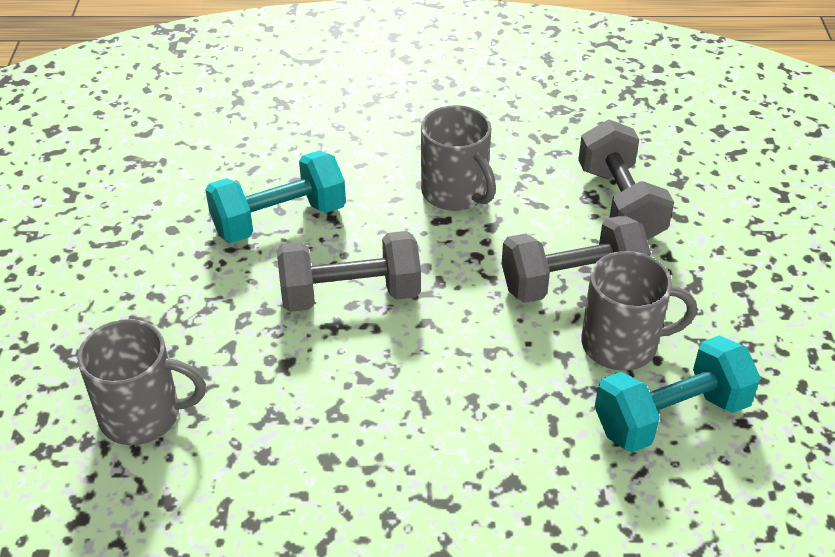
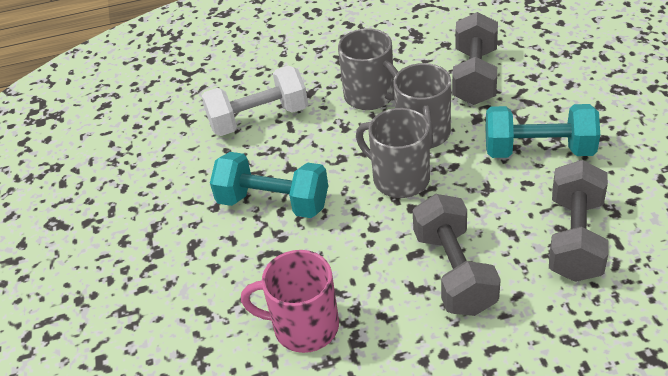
pink mug: none = 0 -> [241,250,339,353] = 1
white dumbbell: none = 0 -> [202,66,308,136] = 1

